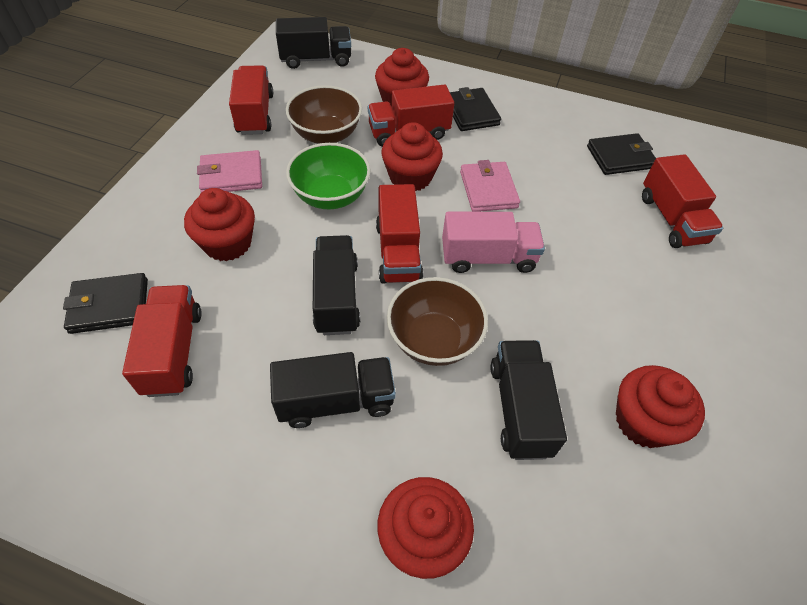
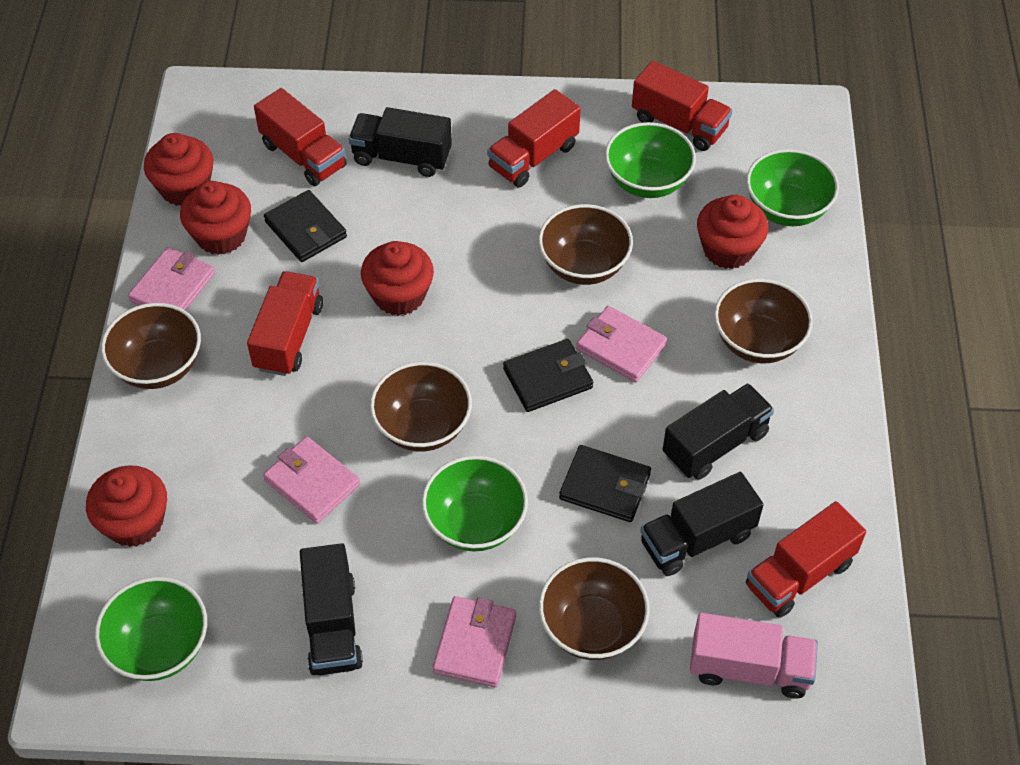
brown bowl: [286,85,362,144] [387,277,488,366] = 2 -> [101,303,201,389] [370,362,472,452] [539,204,633,285] [539,557,650,660] [714,279,813,363] = 5
green bowl: [286,143,370,209] = 1 -> [95,577,207,681] [422,456,528,551] [605,122,696,198] [747,149,839,226] = 4
pink wallet: [197,150,262,193] [460,160,520,212] = 2 -> [128,247,215,311] [263,436,360,524] [433,596,516,687] [576,306,668,382] = 4

